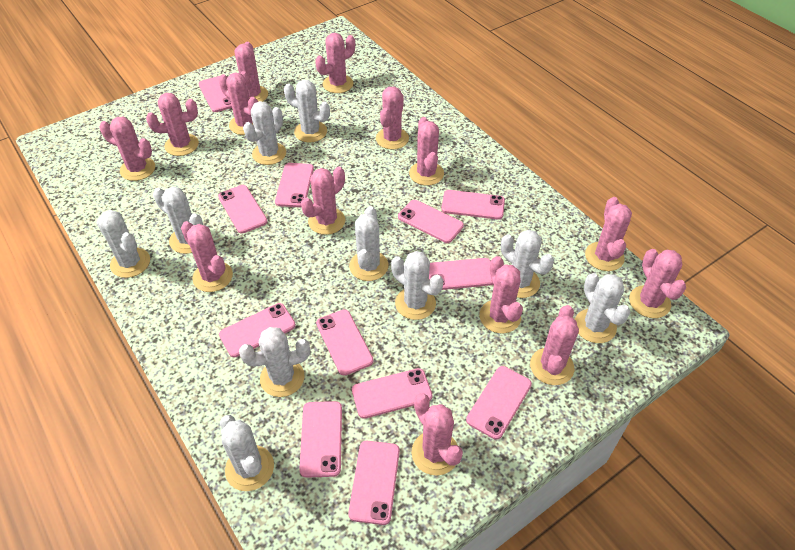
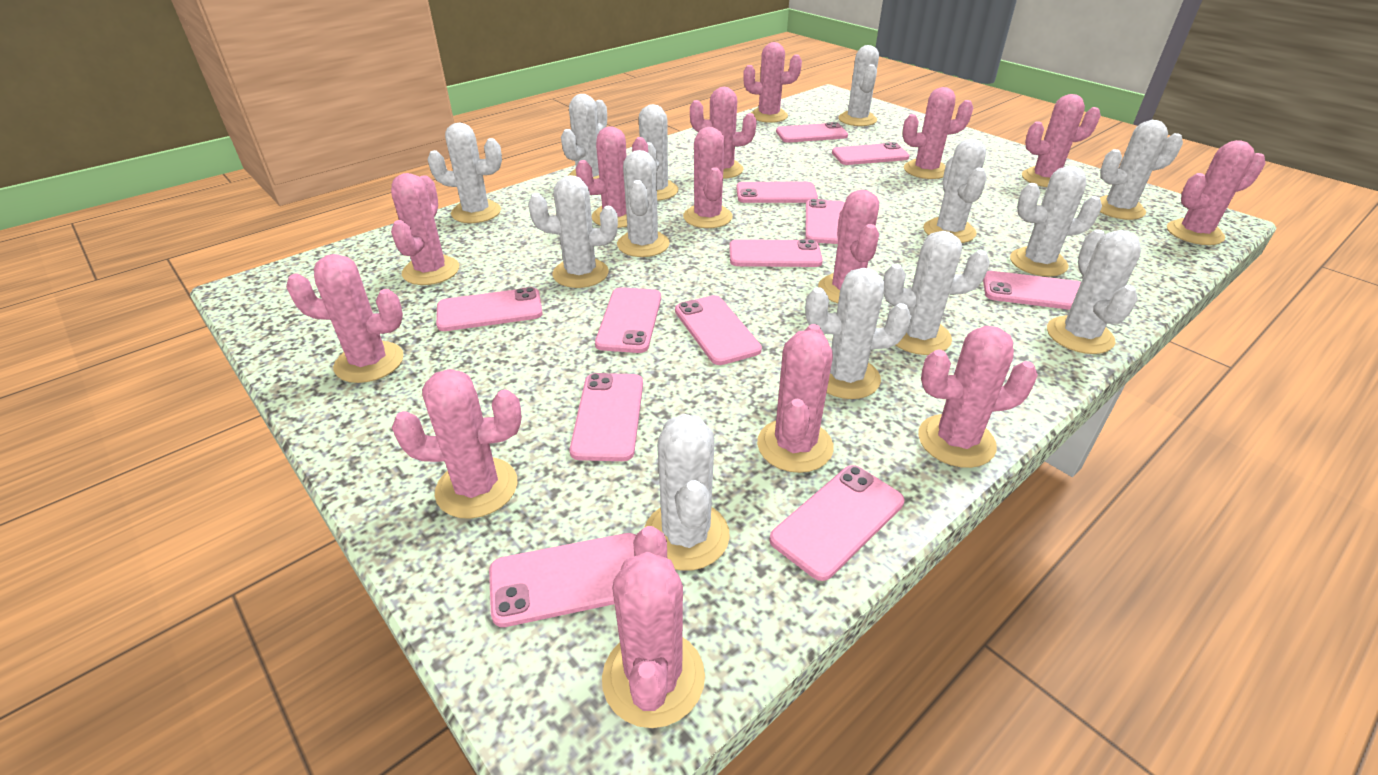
white cactus: [97,210,150,278] [153,187,203,254] [220,415,274,491] [239,327,310,397] [243,101,286,165] [284,80,330,142] [349,206,388,281] [391,251,443,320] [501,230,554,298] [575,273,630,343] = 10 -> [428,123,502,223] [528,175,618,288] [561,94,607,179] [617,150,670,257] [639,104,678,201] [644,414,730,570] [805,268,911,399] [838,45,879,126] [883,231,990,355] [923,139,987,243] [1010,166,1102,276] [1047,229,1141,354] [1100,120,1183,220] = 13

